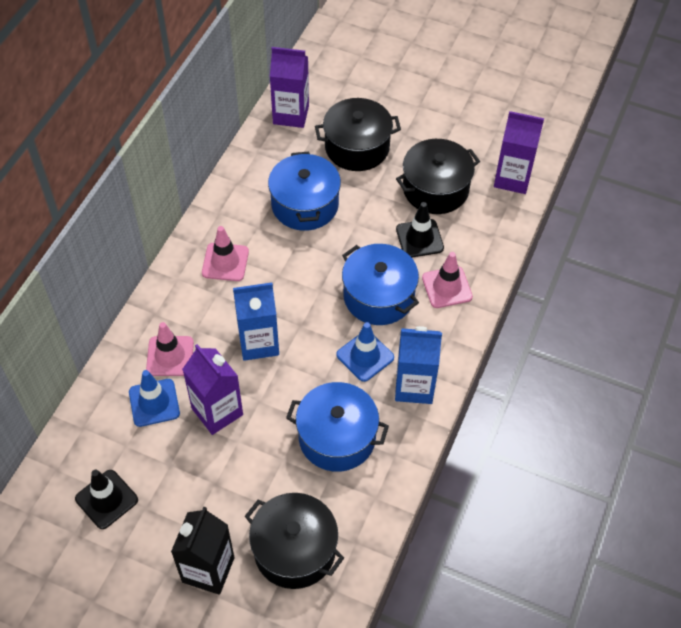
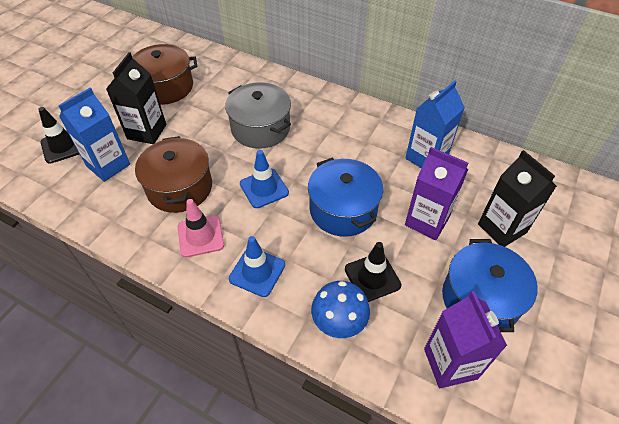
black carton: [171,507,234,595] = 1 -> [106,52,166,144] [478,150,557,247] = 2
black pot: [245,493,344,589] [315,98,401,171] [396,139,480,214] = 3 -> none = 0
blue mushroom: none = 0 -> [311,281,370,338] = 1
blue pot: [268,152,341,231] [286,382,389,472] [342,244,419,325] = 3 -> [308,157,383,237] [442,239,538,332] = 2
brown pot: none = 0 -> [132,44,197,105] [135,136,212,213] = 2
grey pot: none = 0 -> [225,82,291,149] = 1
pink traffic cone: [146,322,194,376] [202,226,249,281] [422,252,473,308] = 3 -> [178,199,224,257] = 1
purple carton: [182,344,243,435] [270,47,309,128] [494,111,544,194] = 3 -> [405,147,468,240] [424,291,507,388] = 2

